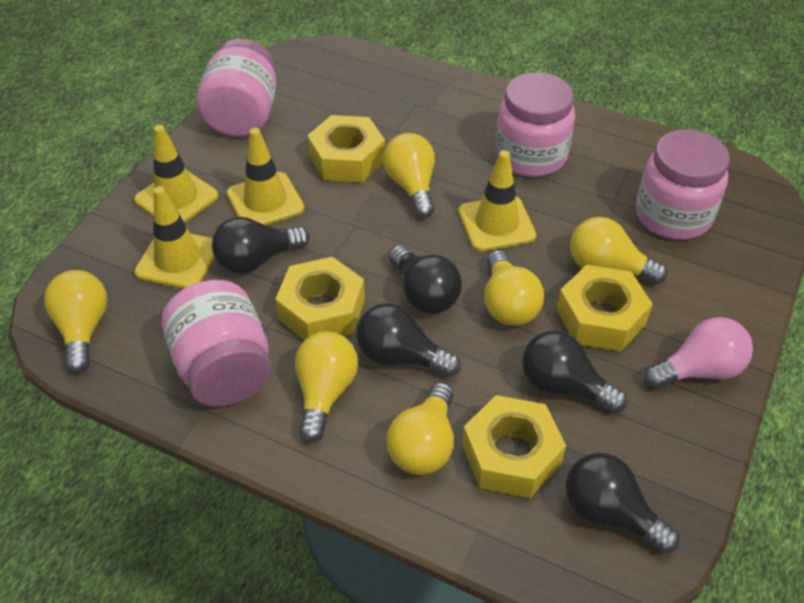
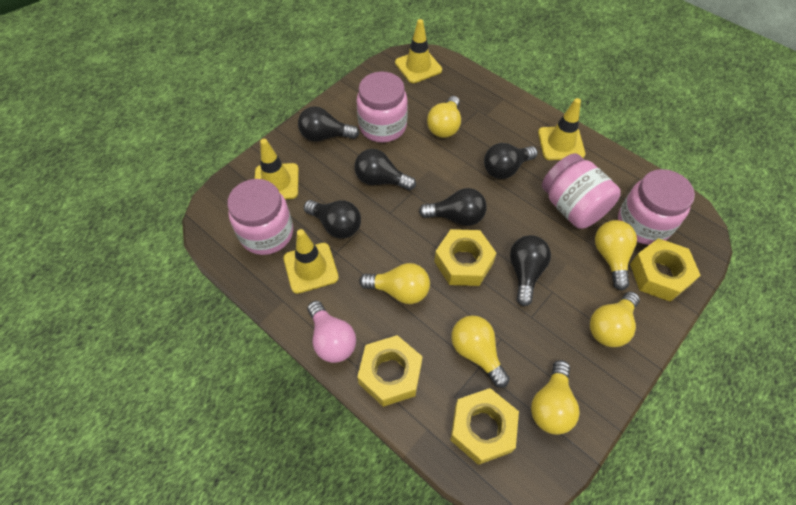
black light bulb: [212,217,310,274] [357,303,461,377] [389,245,462,314] [522,331,627,413] [566,453,679,554] = 5 -> [298,106,359,142] [304,200,361,239] [354,149,416,190] [419,188,487,226] [484,143,538,179] [510,235,551,306] = 6

